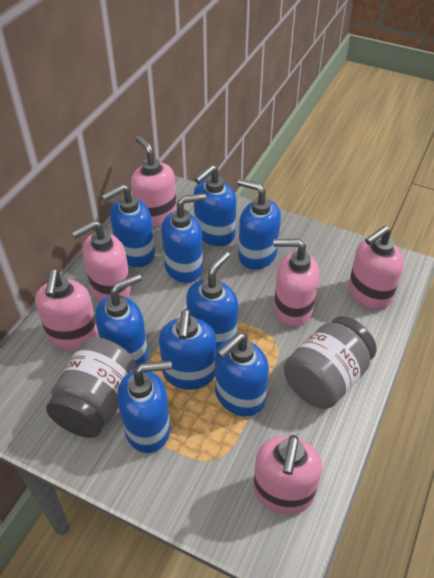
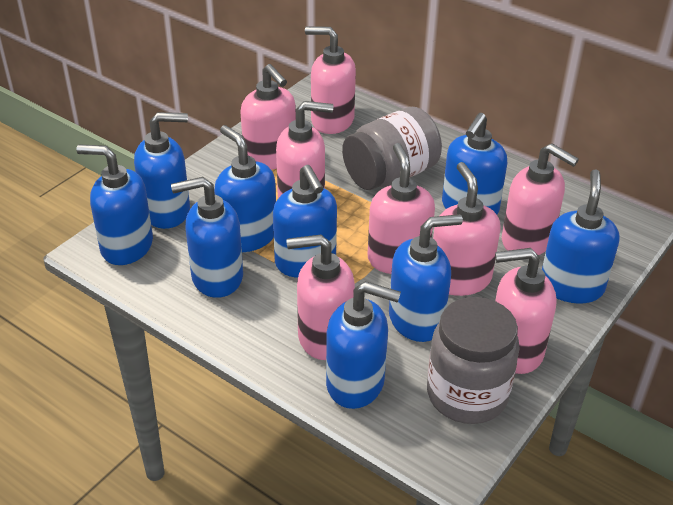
pink soap dispenser: [35,269,98,350] [71,220,131,301] [131,136,177,227] [253,435,322,514] [273,239,319,327] [348,226,404,310] = 6 -> [240,64,296,170] [276,101,333,198] [286,235,355,360] [305,26,356,134] [367,143,435,274] [433,162,500,296] [495,248,556,374] [502,143,579,255] = 8

